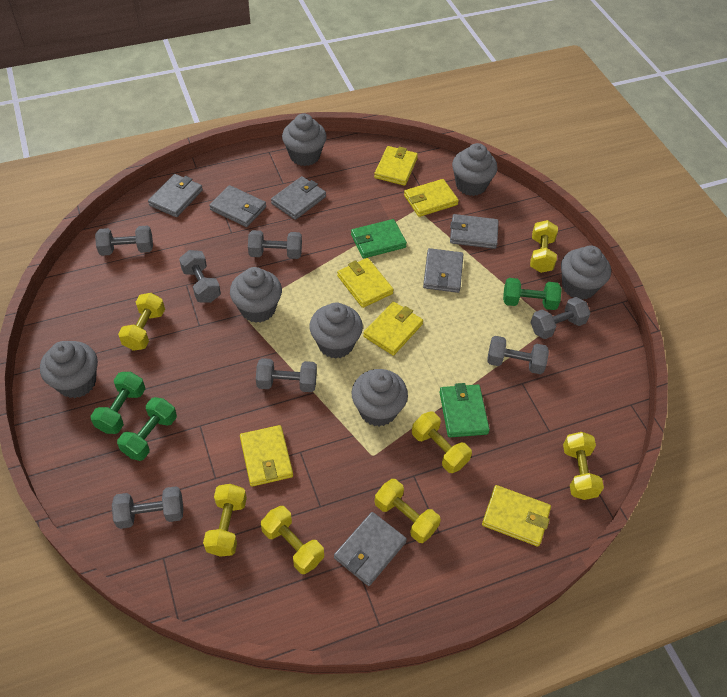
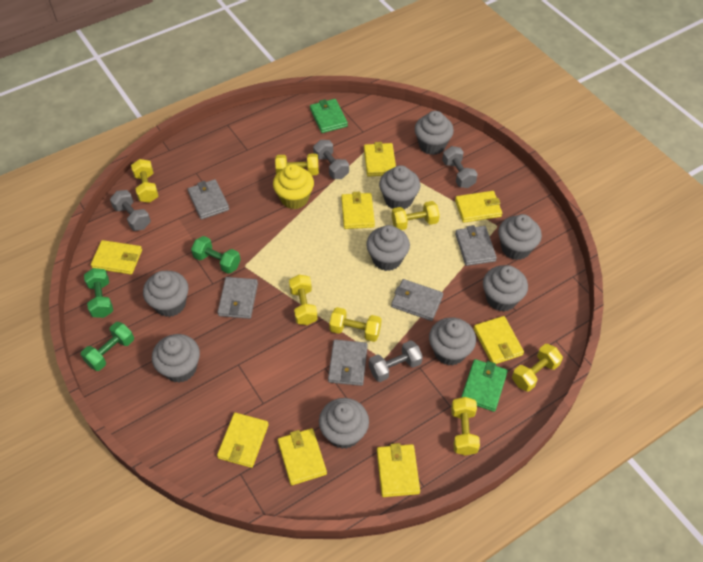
grey cupcake: [40,341,98,398] [230,267,282,323] [282,113,327,166] [309,302,363,358] [352,369,408,427] [452,143,498,196] [561,245,611,300] = 7 -> [143,271,189,317] [152,334,200,383] [319,398,369,449] [366,225,410,271] [379,165,420,210] [415,111,454,155] [429,317,476,366] [483,265,528,311] [498,214,542,260] = 9
grey dumbbell: [95,226,153,256] [112,486,183,529] [179,250,221,303] [248,230,302,259] [256,358,317,392] [487,336,549,374] [530,297,591,339] = 7 -> [110,190,151,231] [313,140,349,179] [369,340,423,382] [442,146,478,188] = 4
grey wallet: [148,174,203,217] [209,185,266,227] [271,176,326,220] [334,512,407,586] [423,248,463,293] [450,214,499,249] = 6 -> [188,179,229,220] [218,277,258,319] [328,340,368,386] [391,279,443,321] [455,225,497,266] = 5
yellow cupcake: none = 0 -> [273,164,314,209] = 1
yellow wallet: [240,425,293,487] [337,258,394,308] [363,302,423,355] [374,146,418,186] [404,179,459,217] [482,485,551,547] = 6 -> [91,240,142,275] [217,413,269,468] [278,428,327,485] [341,192,375,229] [364,142,396,177] [377,443,420,497] [455,191,502,223] [474,316,524,364] = 8

